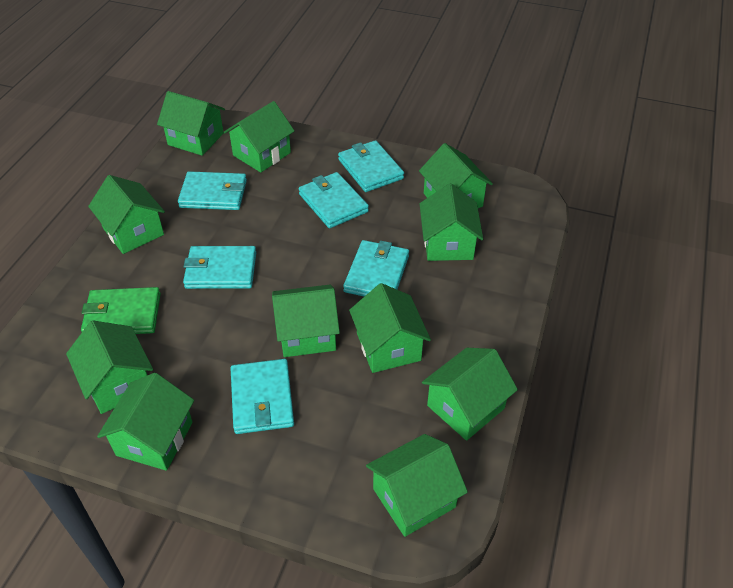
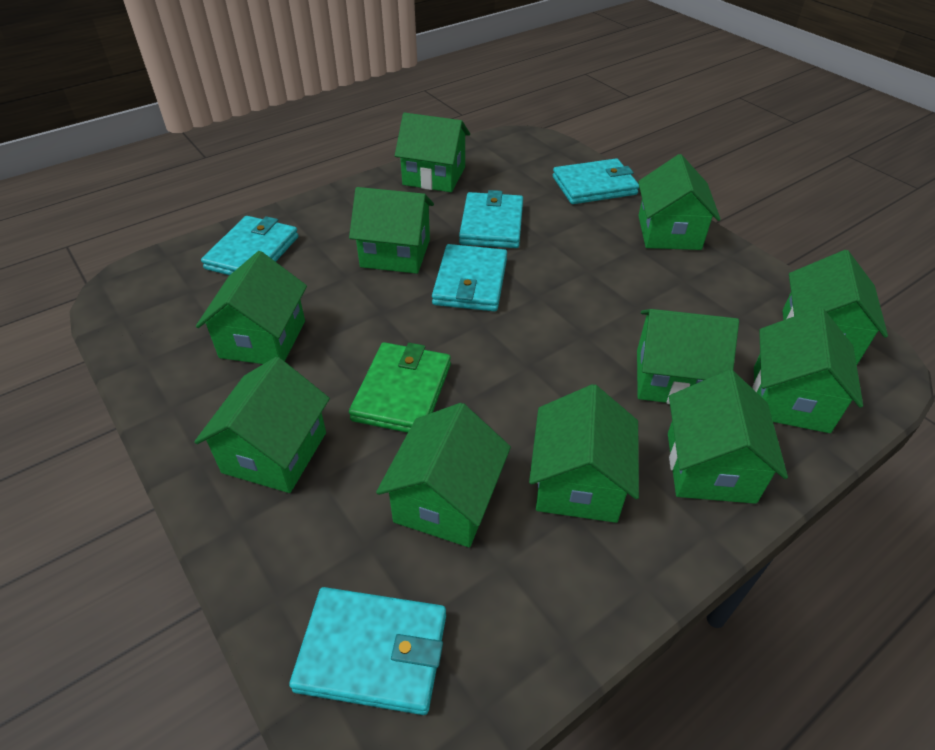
turquoise wallet: [178,171,247,210] [183,246,256,289] [231,359,294,434] [299,172,369,228] [338,140,404,192] [343,240,409,297] = 6 -> [201,216,298,275] [289,587,446,715] [432,244,507,311] [459,190,523,248] [553,159,639,204] = 5

